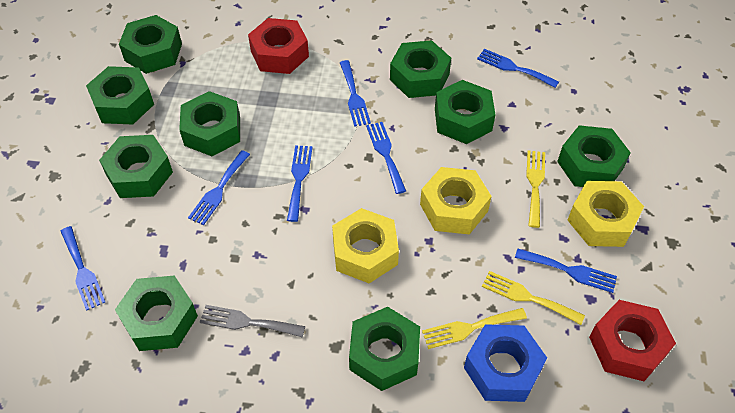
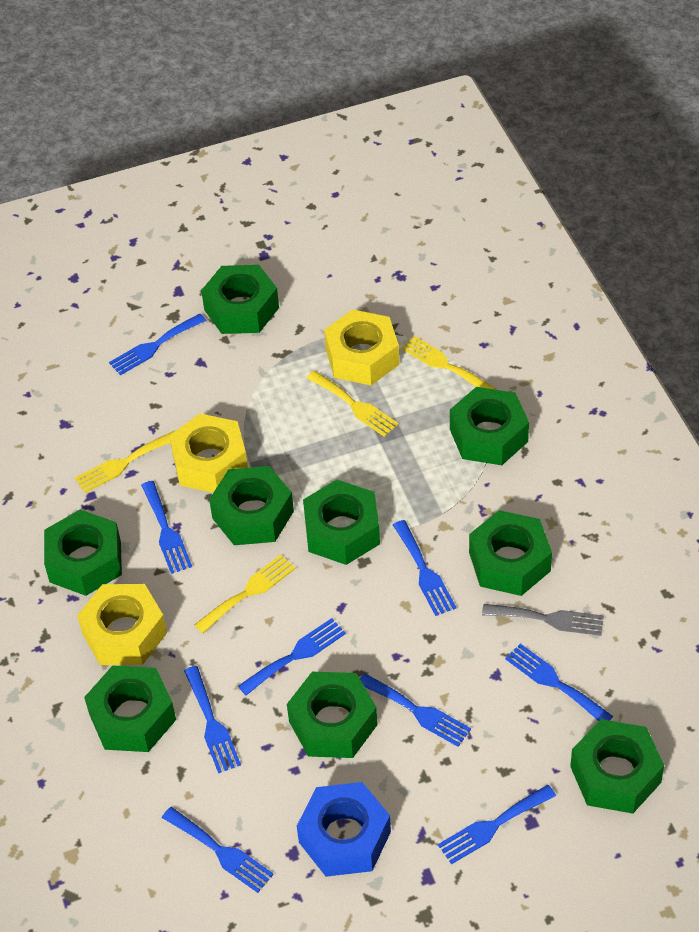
blue fork: [61,226,105,311] [188,150,250,225] [287,145,313,222] [340,60,371,127] [366,122,406,194] [477,49,559,88] [515,249,617,293] = 7 -> [109,314,206,375] [141,481,192,574] [162,807,274,893] [184,666,241,773] [238,618,346,695] [360,673,471,747] [393,520,456,616] [438,785,556,865] [505,643,613,721] = 9
red nut: [248,18,309,74] [589,300,676,381] = 2 -> none = 0
yellow fork: [422,308,527,349] [482,271,585,325] [526,150,545,228] = 3 -> [75,430,175,493] [194,555,296,633] [307,371,399,437] [401,336,496,390] = 4

